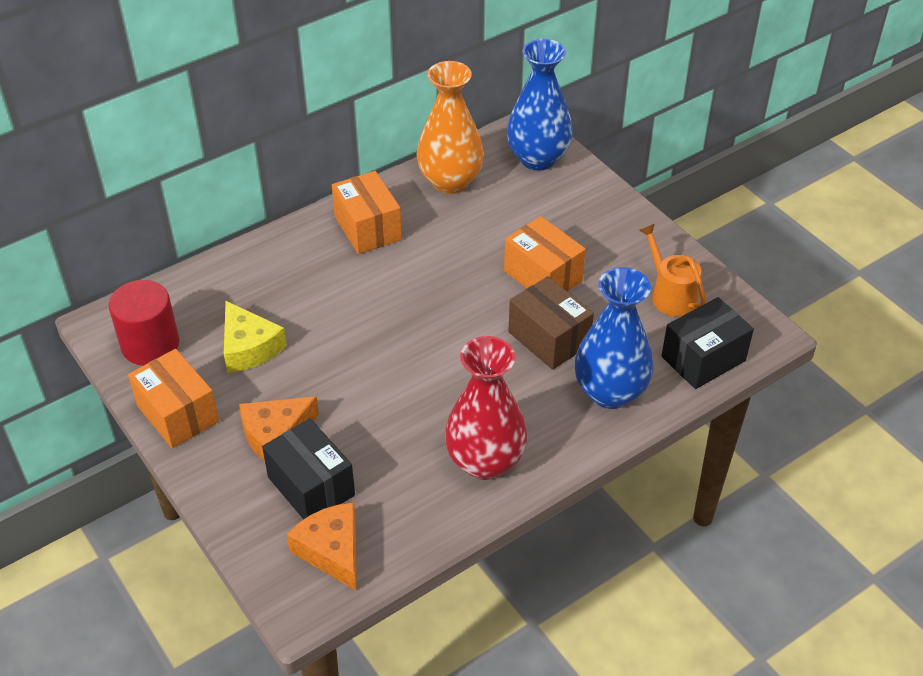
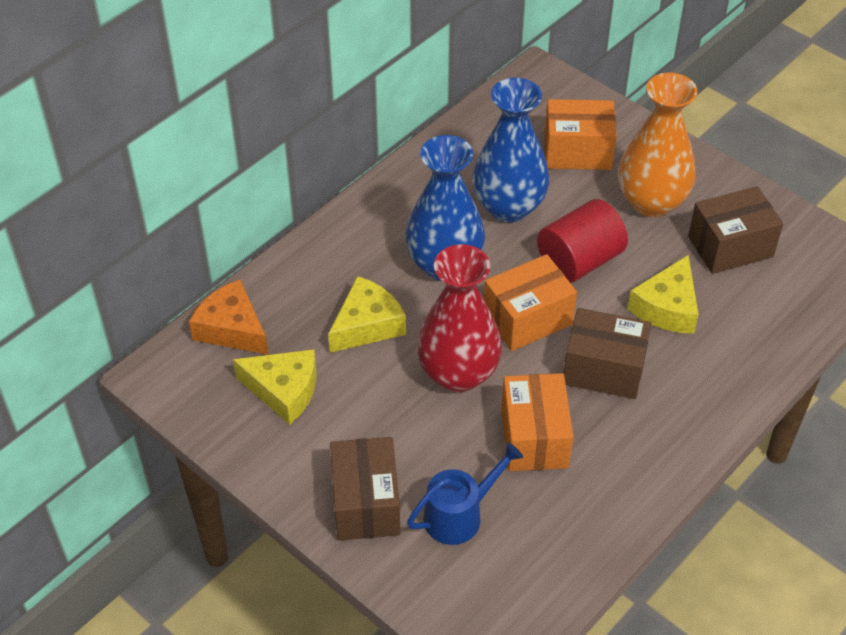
black box: [262,418,355,519] [661,297,754,389] = 2 -> none = 0
blue watering can: none = 0 -> [407,443,523,545] = 1
brown box: [508,276,594,370] = 1 -> [330,437,400,540] [564,308,651,399] [688,186,783,274] = 3
orange cheese: [239,396,319,462] [286,502,357,591] = 2 -> [189,279,268,355] = 1
orange watering can: [639,224,706,317] = 1 -> none = 0
yellow cheese: [224,301,287,373] = 1 -> [233,349,316,425] [328,276,406,353] [628,255,699,334] = 3

